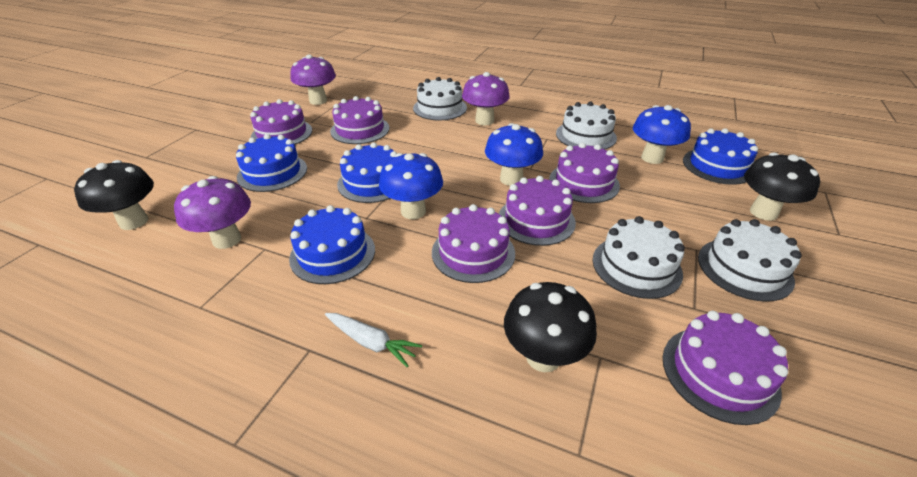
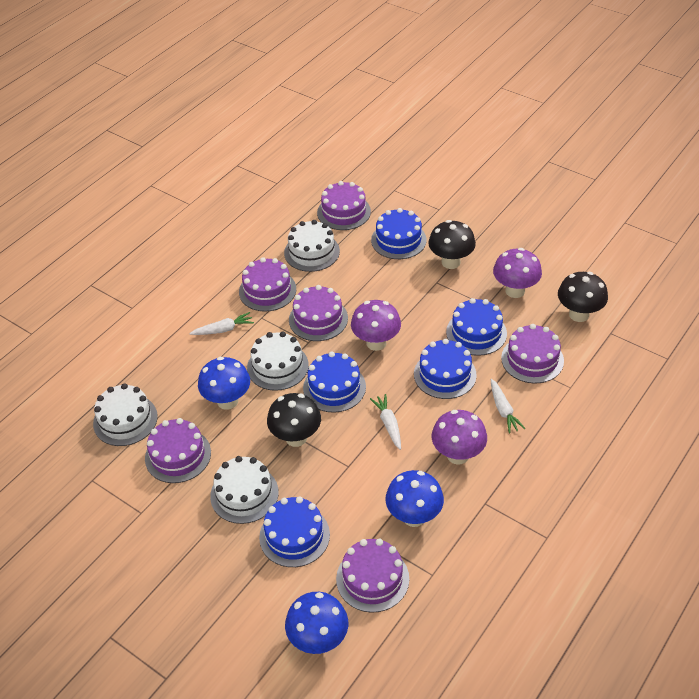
blue cake: [236,134,307,192] [289,205,375,284] [337,142,397,203] [683,128,758,185] = 4 -> [259,496,330,567] [303,351,366,413] [371,208,426,259] [414,339,477,399] [446,298,507,356] = 5
white carrot: [325,313,422,367] = 1 -> [189,312,254,335] [370,394,401,450] [491,379,526,433] = 3

